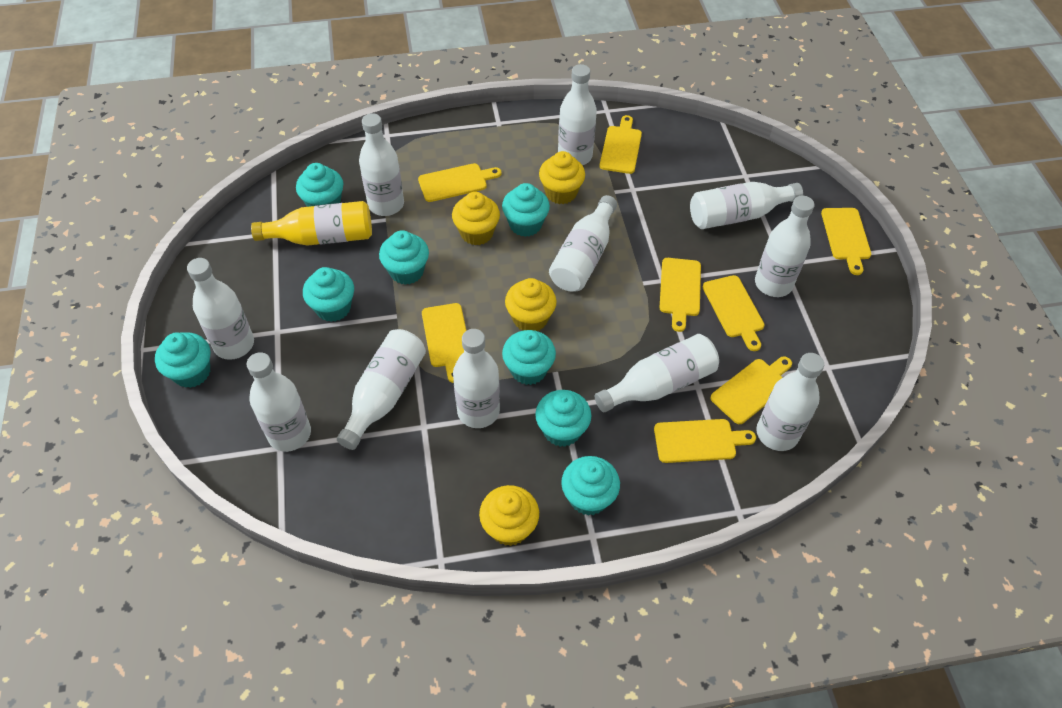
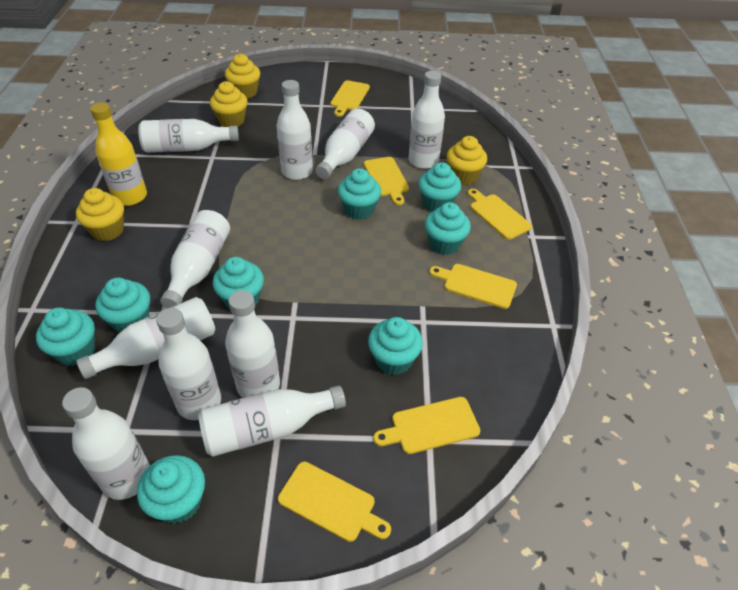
white bottle: [187,258,254,360] [247,352,311,452] [337,329,426,450] [359,113,404,216] [453,329,500,428] [549,195,617,291] [558,64,597,165] [595,334,719,412] [690,182,803,229] [755,196,814,297] [756,353,824,451] = 11 -> [62,387,150,500] [76,297,215,379] [138,119,239,153] [156,308,221,420] [160,210,230,308] [198,386,346,457] [225,290,280,398] [277,80,313,180] [315,108,375,179] [408,71,445,169] = 10
yellow cutting board: [418,163,501,202] [422,303,467,383] [600,115,642,174] [654,419,756,463] [659,258,701,332] [703,275,765,351] [711,356,792,424] [821,208,871,275] = 8 -> [278,462,391,542] [330,80,370,117] [364,157,409,205] [373,397,480,454] [429,264,517,309] [468,189,532,240] = 6

